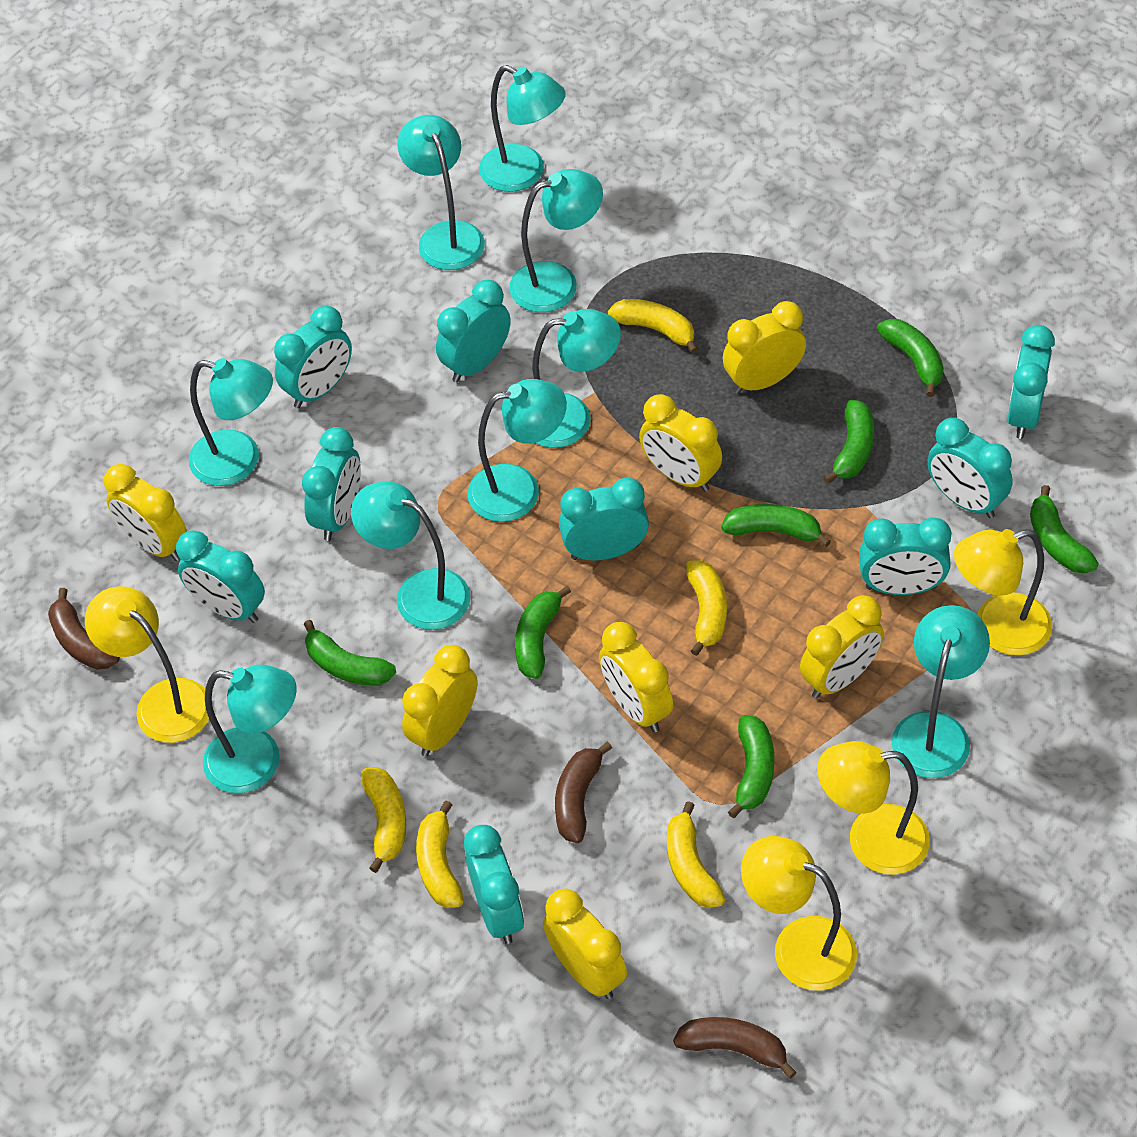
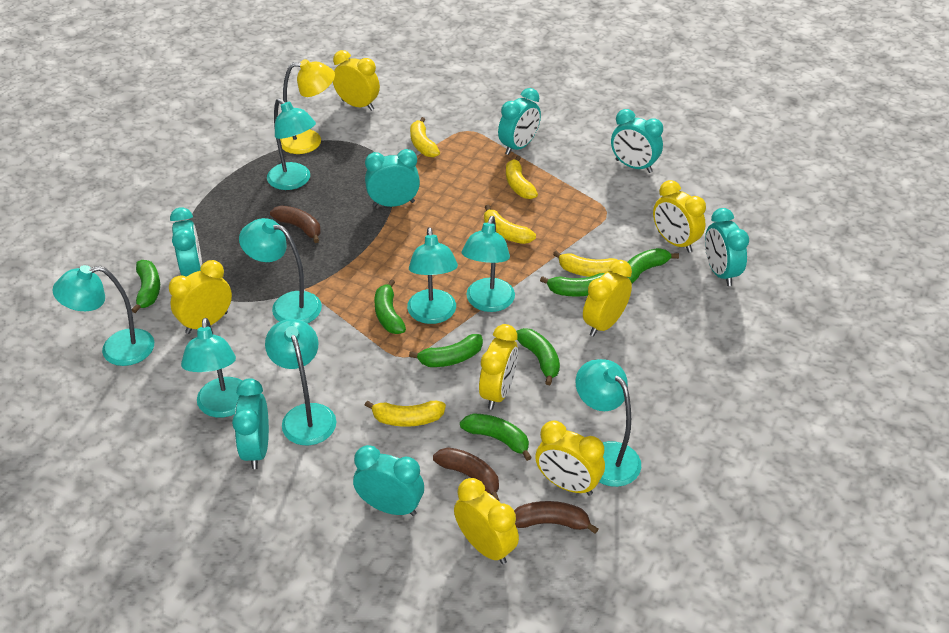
turquoise clock: [176,530,265,623] [274,306,352,408] [302,427,361,541] [436,280,510,382] [464,825,524,944] [559,478,649,561] [859,517,952,595] [927,418,1013,518] [1007,325,1055,439] = 9 -> [170,208,202,277] [232,378,269,469] [353,445,424,516] [365,149,420,207] [498,88,541,155] [611,109,663,173] [705,208,749,286] = 7
turquoise lamp: [189,358,273,486] [203,665,297,793] [351,481,471,630] [398,115,485,270] [467,379,567,522] [479,65,566,192] [509,169,603,312] [532,309,621,448] [892,605,990,778] = 9 -> [52,265,154,366] [181,318,243,418] [239,218,322,323] [265,319,336,445] [267,98,316,190] [407,227,458,324] [462,216,515,312] [576,359,641,487] = 8
yellow lamp: [85,586,209,743] [741,836,857,991] [817,741,930,875] [954,529,1052,656] = 4 -> [280,59,335,154] = 1

